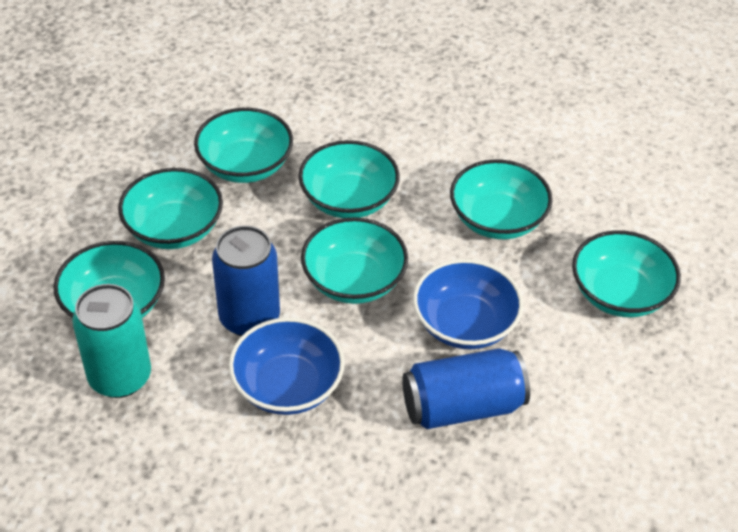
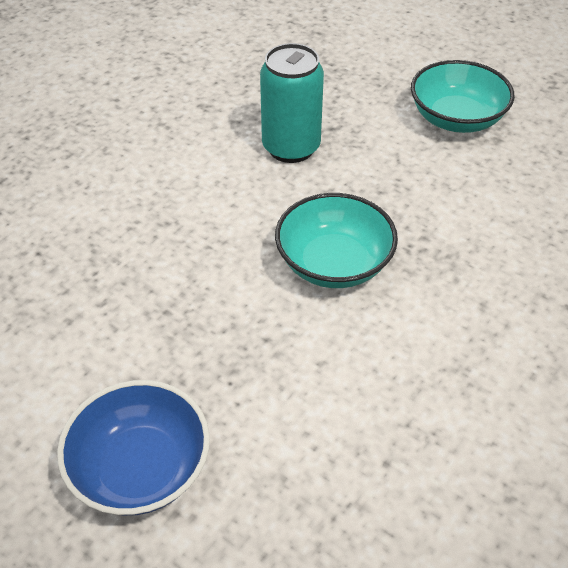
blue bowl: [229,317,345,415] [413,259,523,349] = 2 -> [57,380,210,515] = 1
blue can: [212,226,280,336] [402,348,530,429] = 2 -> none = 0
turquoise bowl: [53,241,165,318] [118,168,223,249] [194,108,293,183] [298,140,400,218] [301,217,408,304] [450,159,553,239] [572,230,681,317] = 7 -> [275,193,398,288] [411,60,515,133] = 2

